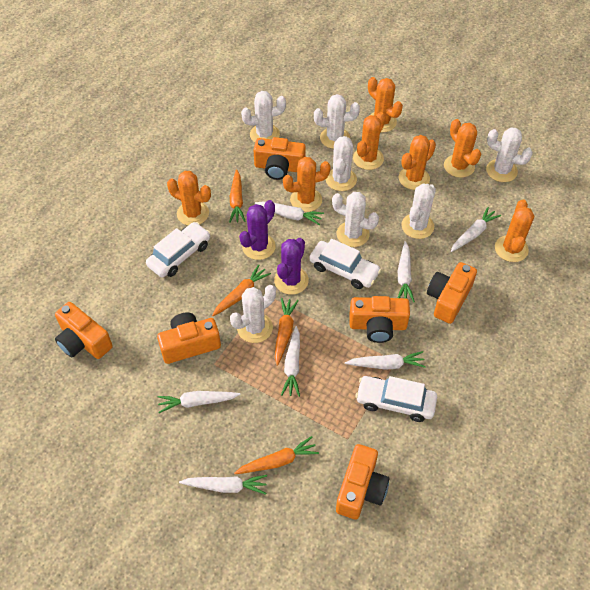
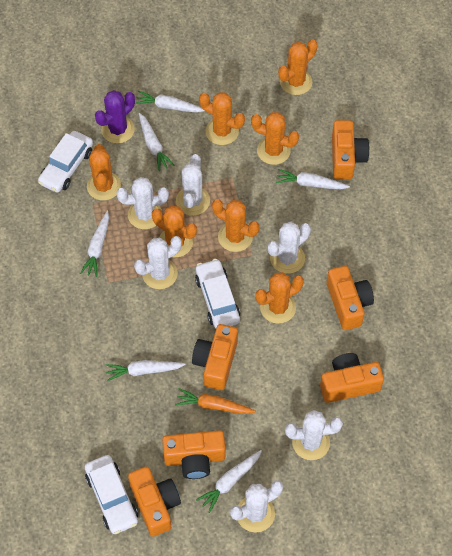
orange carrot: [212,264,271,316] [229,169,246,223] [234,436,319,474] [275,298,299,366] = 4 -> [175,388,256,414] = 1
purple cactus: [239,200,276,260] [274,238,309,295] = 2 -> [95,90,135,144] = 1
white cactus: [230,285,276,343] [241,91,286,142] [314,94,360,149] [325,136,357,191] [332,192,379,247] [401,183,436,239] [486,127,533,182] = 7 -> [116,177,169,229] [134,236,182,289] [176,154,210,216] [230,480,283,533] [268,222,311,274] [285,410,343,460] = 6
white carrot: [157,391,240,413] [179,475,267,495] [255,201,324,225] [281,326,300,397] [345,351,426,370] [398,241,415,302] [451,207,501,252] = 7 -> [80,211,109,277] [106,360,186,381] [135,91,204,113] [139,113,174,171] [196,450,262,513] [276,169,350,189] = 6

